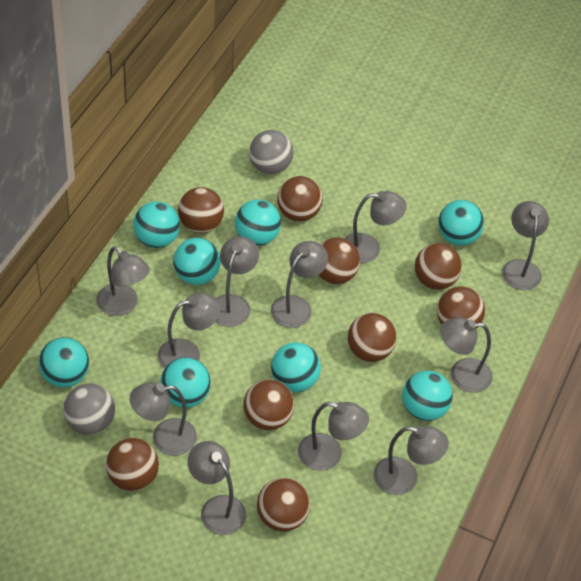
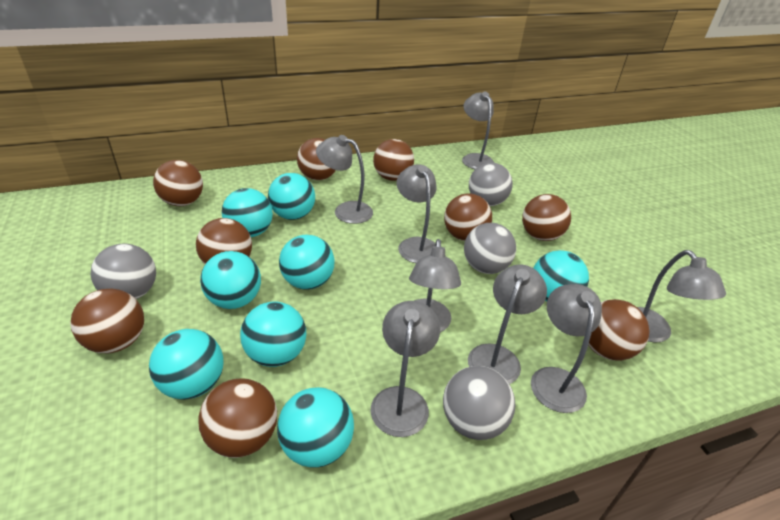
grey ball: [63,383,115,435] [249,130,294,174] = 2 -> [91,244,156,299] [443,366,516,440] [464,223,516,274] [469,163,513,206] = 4
grey lamp: [96,246,150,316] [130,382,197,455] [158,293,220,368] [187,441,246,535] [215,236,259,327] [271,241,328,328] [298,402,369,471] [344,191,407,263] [373,426,449,495] [440,317,493,393] [502,201,549,290] = 11 -> [316,135,373,224] [370,301,440,437] [397,164,437,263] [409,239,461,332] [462,91,494,169] [468,264,547,384] [531,284,602,413] [637,250,726,343] = 8

